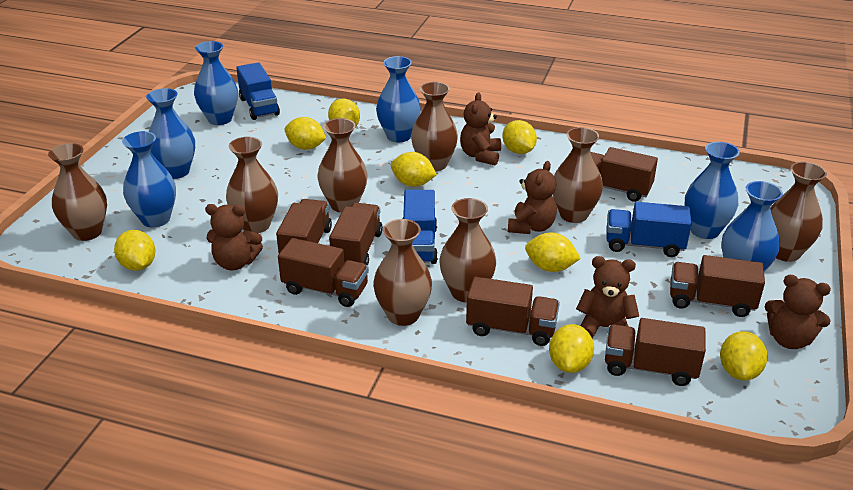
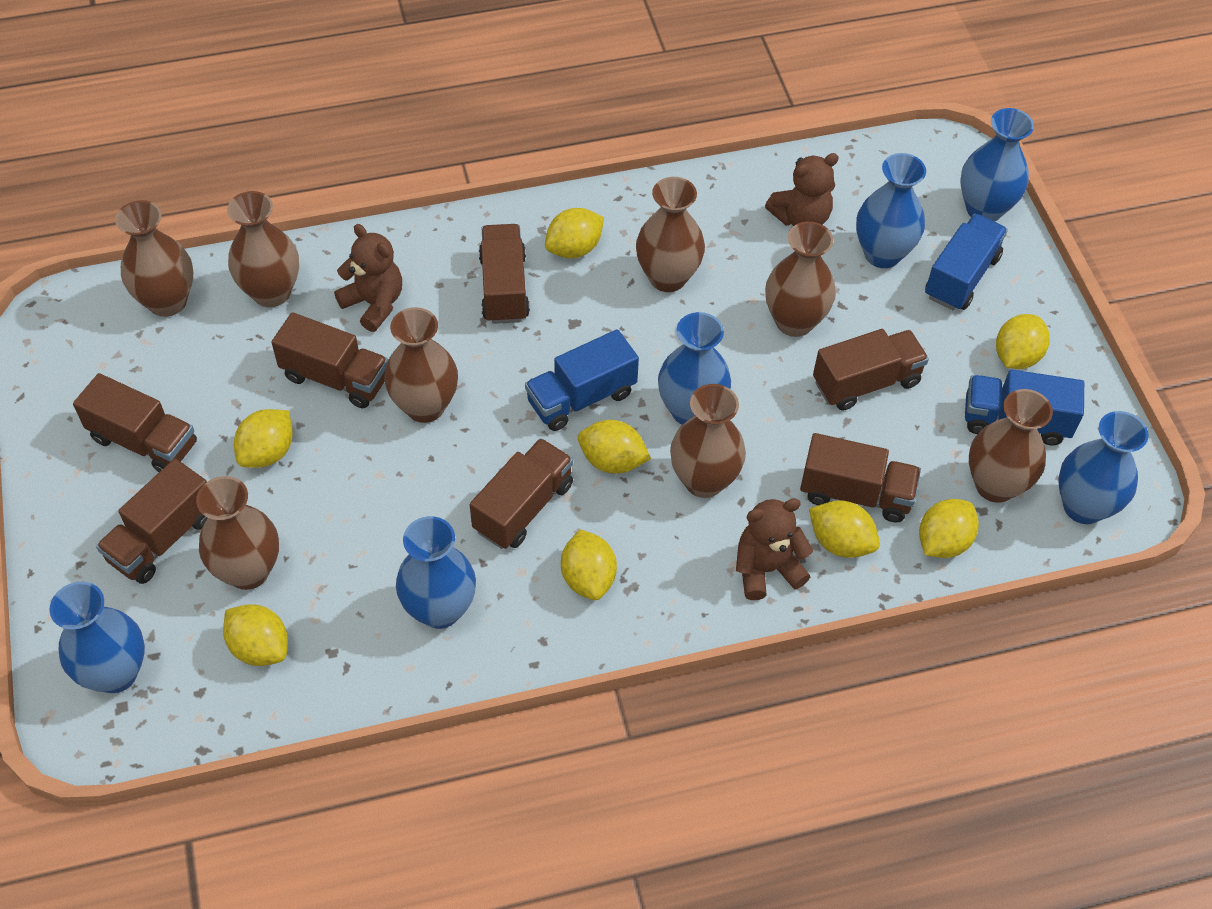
brown teddy bear: [205,204,263,270] [460,93,501,166] [508,161,557,234] [576,256,639,338] [765,275,831,349] = 5 -> [334,224,402,332] [736,498,813,600] [765,153,839,226] = 3

